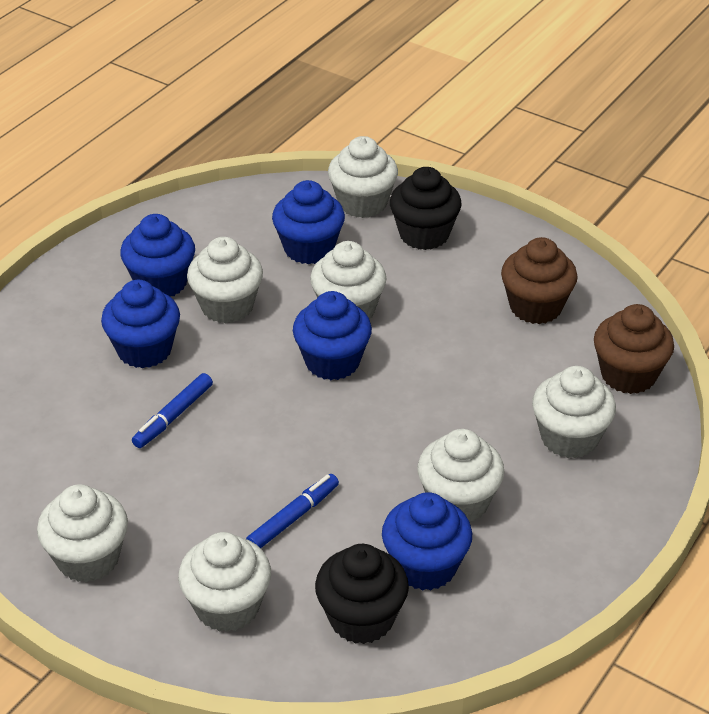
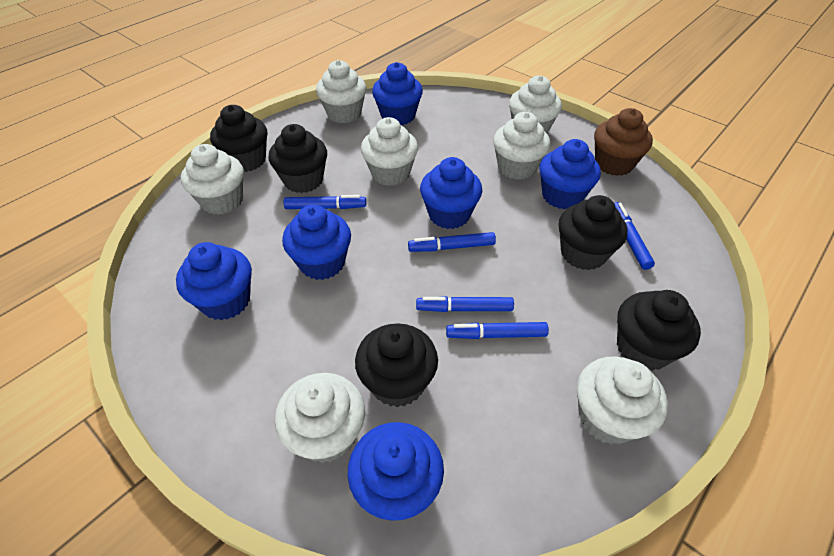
black cupcake: [315,544,409,644] [390,167,462,250] = 2 -> [210,105,267,172] [269,124,327,193] [355,323,438,407] [559,195,627,270] [617,290,701,371] = 5
blue cupcake: [101,280,180,368] [120,214,195,297] [272,180,345,264] [293,291,372,380] [382,492,472,591] = 5 -> [176,242,252,320] [282,205,351,280] [348,422,444,521] [372,62,423,125] [420,157,482,229] [539,139,601,209] = 6
blue marker: [132,373,213,448] [246,474,339,548] = 2 -> [283,195,366,209] [408,232,496,252] [416,296,514,312] [446,322,549,339] [614,202,655,270] = 5
brown cupcake: [501,237,578,324] [594,304,674,394] = 2 -> [594,108,653,176] = 1

